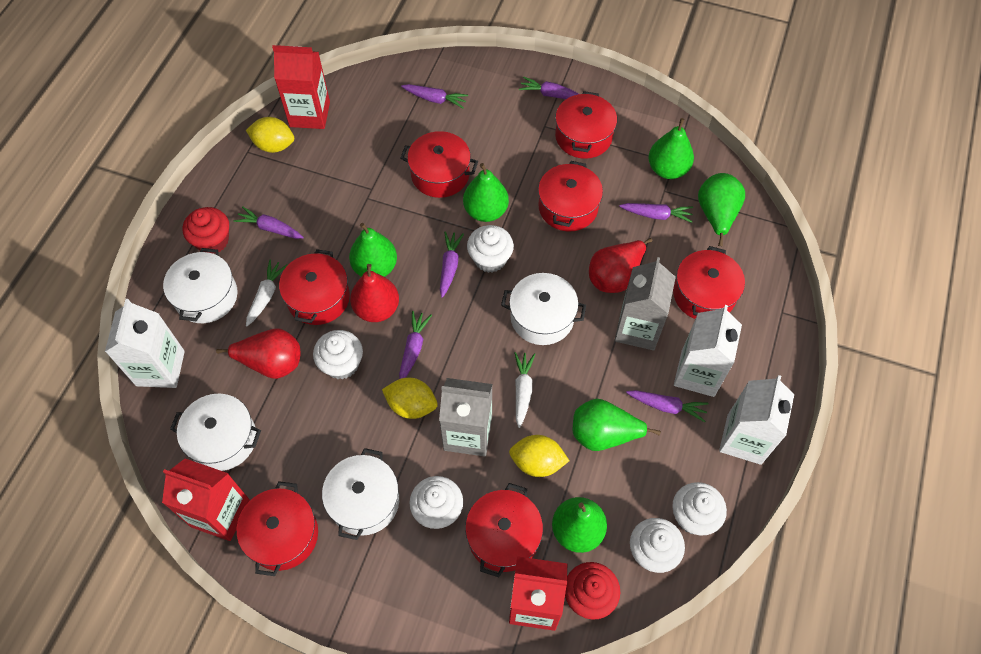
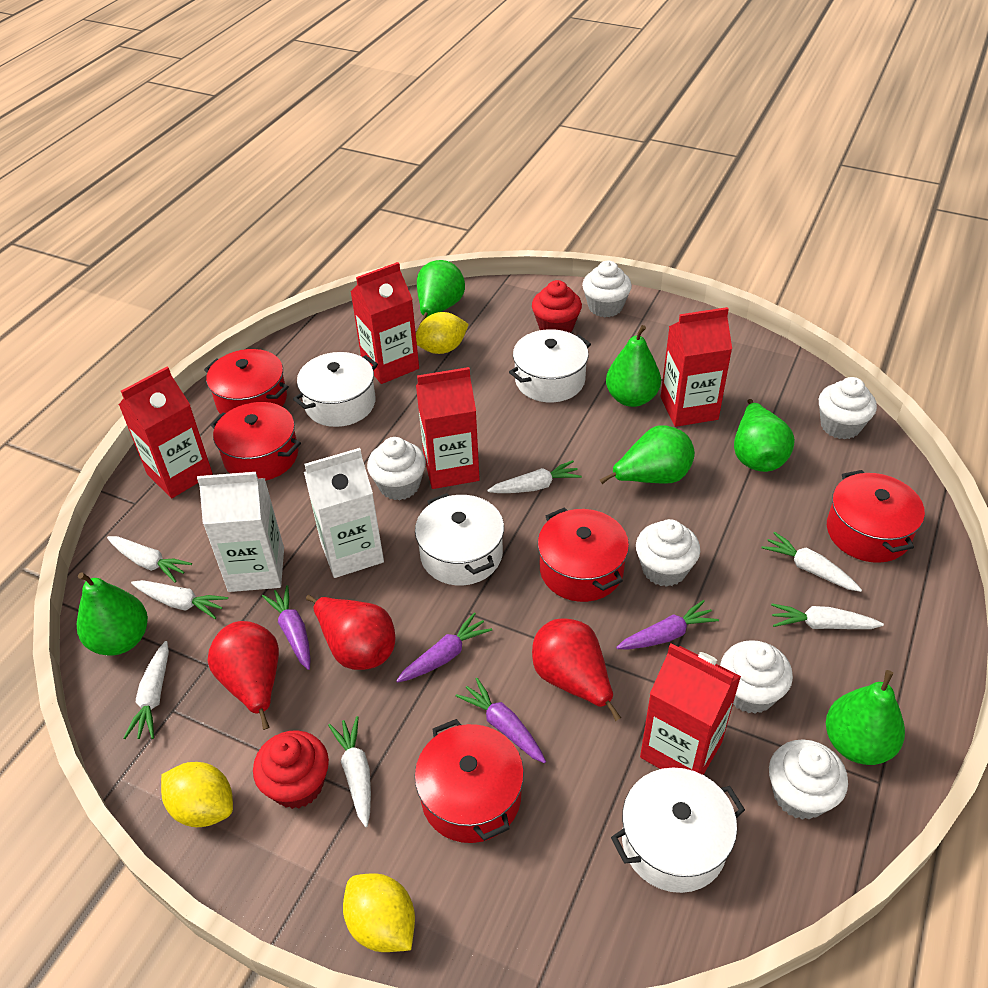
grey carton: [439,378,492,456] [615,257,676,351] = 2 -> none = 0
purple carrot: [234,206,304,239] [399,311,432,379] [401,84,468,108] [440,231,464,298] [519,77,579,99] [619,203,693,223] [626,390,709,422] = 7 -> [262,585,311,670] [396,612,492,683] [456,678,546,763] [616,600,719,649] = 4
red carton: [162,459,250,541] [272,45,330,129] [509,556,567,631] = 3 -> [119,367,213,498] [350,262,419,384] [416,367,480,489] [640,643,741,775] [661,307,732,427] = 5
red pot: [237,481,318,576] [279,249,350,325] [400,131,478,198] [465,483,543,577] [538,161,603,231] [555,91,617,159] [673,246,745,319] = 7 -> [204,349,289,414] [210,402,301,481] [415,719,524,843] [538,507,629,602] [827,470,925,563] = 5
white carrot: [246,260,288,326] [514,352,535,428] = 2 -> [107,536,192,582] [123,641,169,739] [131,580,228,619] [328,716,371,827] [487,460,582,493] [762,532,862,592] [771,604,884,629] = 7
white carton: [105,299,185,388] [674,305,742,397] [719,375,794,465] = 3 -> [197,472,284,592] [304,448,384,578] = 2
white cupcake: [313,330,363,379] [409,476,463,529] [467,225,514,273] [630,518,685,573] [672,482,727,535] = 5 -> [367,437,426,500] [582,261,632,317] [636,519,700,587] [720,640,793,714] [769,739,848,820] [819,377,877,439] = 6

